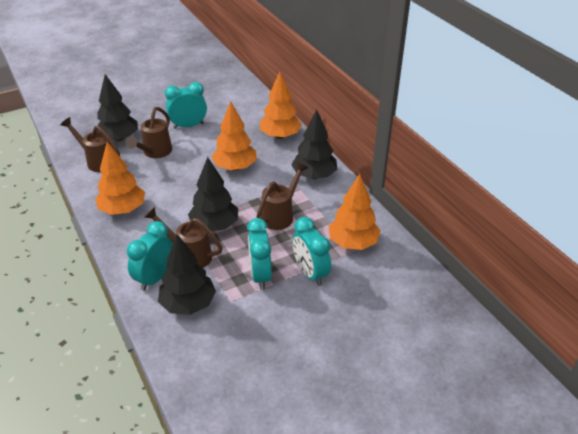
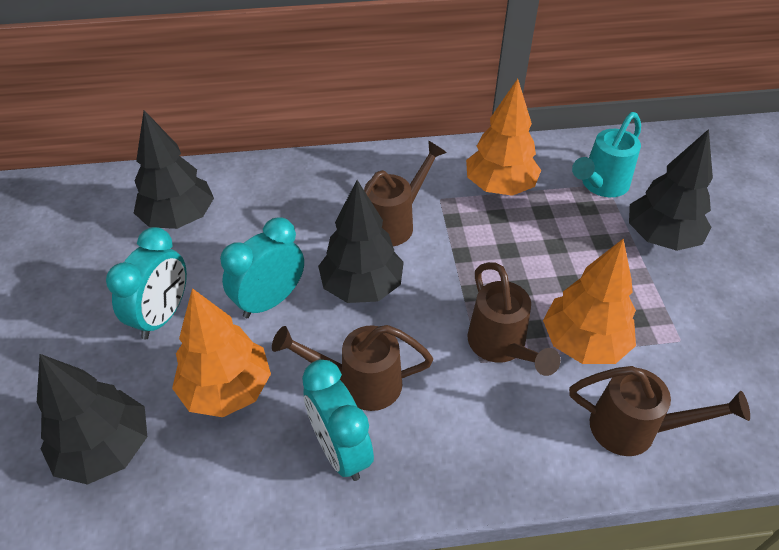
orange tree: [95,142,145,215] [212,101,256,171] [260,72,302,139] [329,174,380,250] = 4 -> [172,288,271,417] [466,79,541,196] [543,239,636,364] = 3
turquoise clock: [127,221,173,291] [165,82,207,129] [247,218,272,290] [292,217,331,286] = 4 -> [106,227,187,339] [220,217,304,318] [302,360,374,481] = 3
turquoise watering can: none = 0 -> [572,112,641,197] = 1

